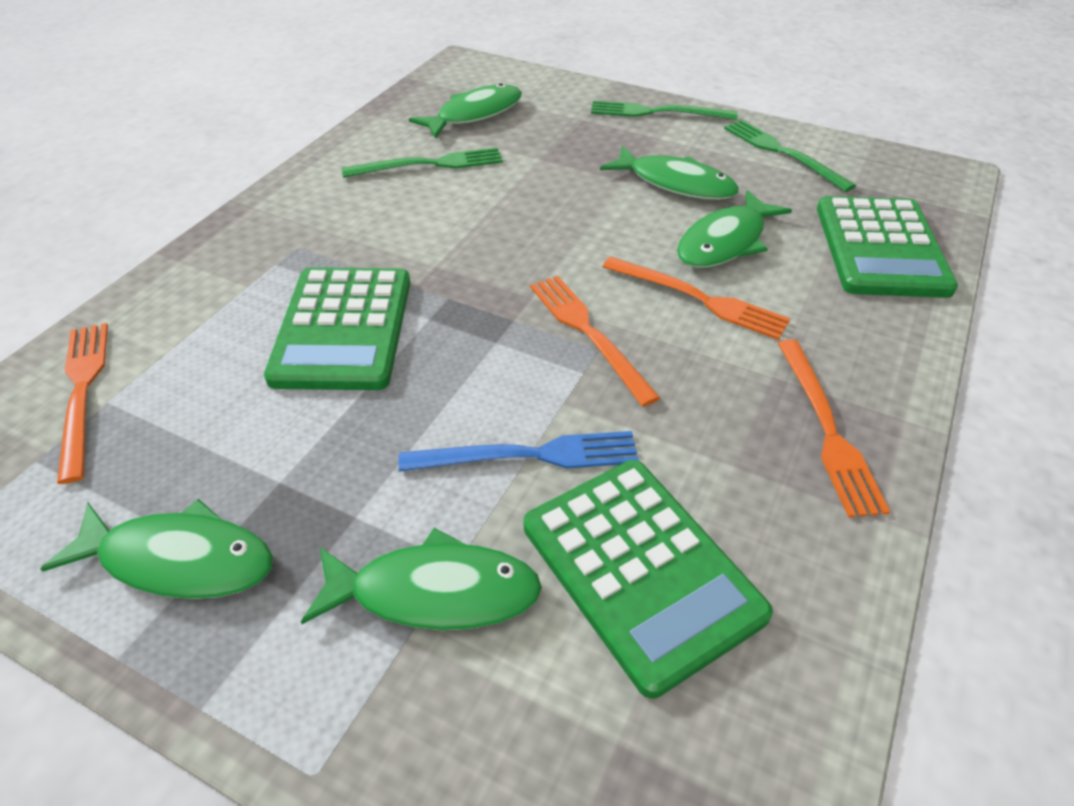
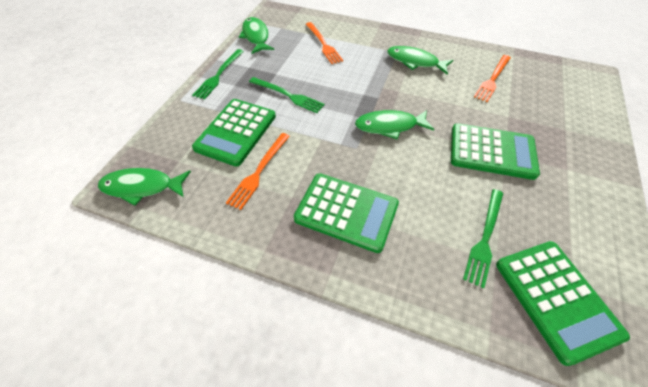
blue fork: [398,431,639,472] = 1 -> none = 0
green calculator: [264,267,410,390] [524,460,773,699] [817,196,958,298] = 3 -> [192,99,276,167] [294,173,399,253] [451,123,540,180] [496,241,630,366] = 4
green fish: [40,499,273,599] [301,528,542,630] [409,83,522,139] [600,145,739,200] [677,190,792,268] = 5 -> [98,168,191,206] [239,17,274,54] [355,110,434,139] [387,46,453,75] = 4
orange fork: [57,323,108,484] [530,276,660,407] [603,257,791,340] [778,340,890,518] = 4 -> [226,133,290,210] [306,22,343,64] [474,55,511,102] = 3

